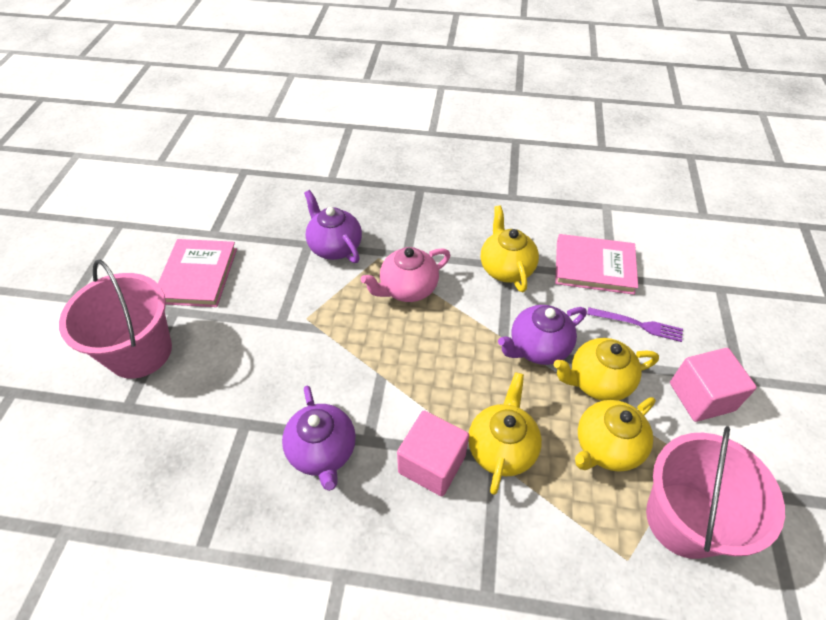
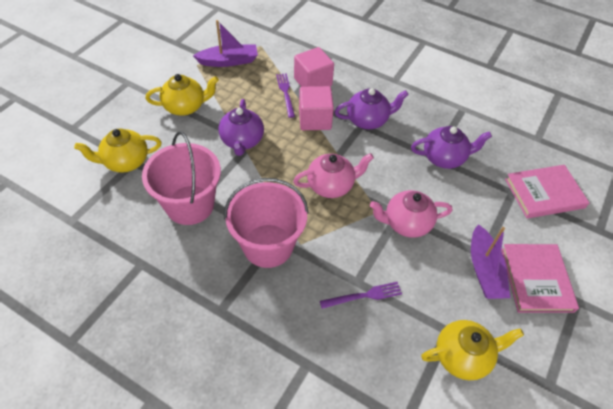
pink teapot: [361,247,450,302] = 1 -> [293,153,374,198] [370,190,452,238] = 2
purple boat: none = 0 -> [193,20,258,67] [471,224,510,299] = 2
purple fork: [587,307,683,342] = 1 -> [276,73,295,118] [320,282,402,309] = 2
yellow teapot: [468,372,542,495] [481,205,539,292] [554,338,659,401] [575,397,656,472] = 4 -> [74,129,162,173] [145,74,219,116] [421,320,524,380] = 3

